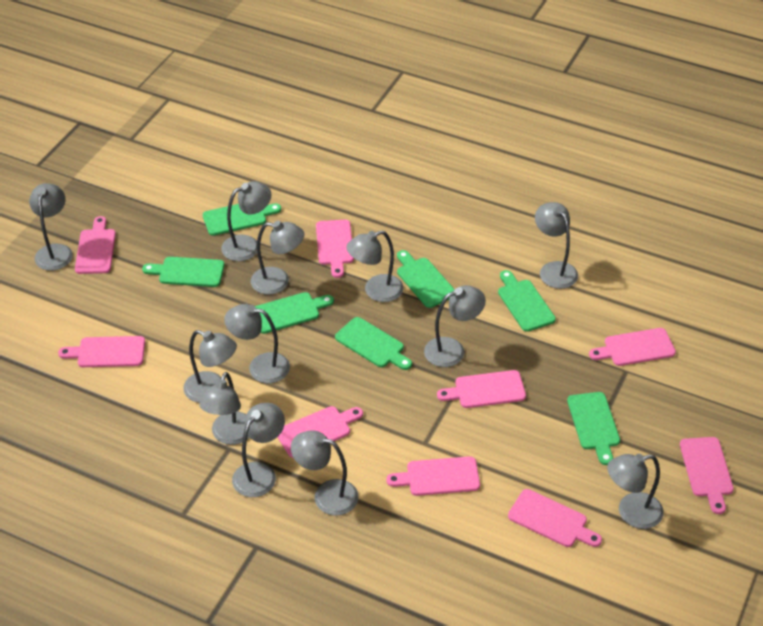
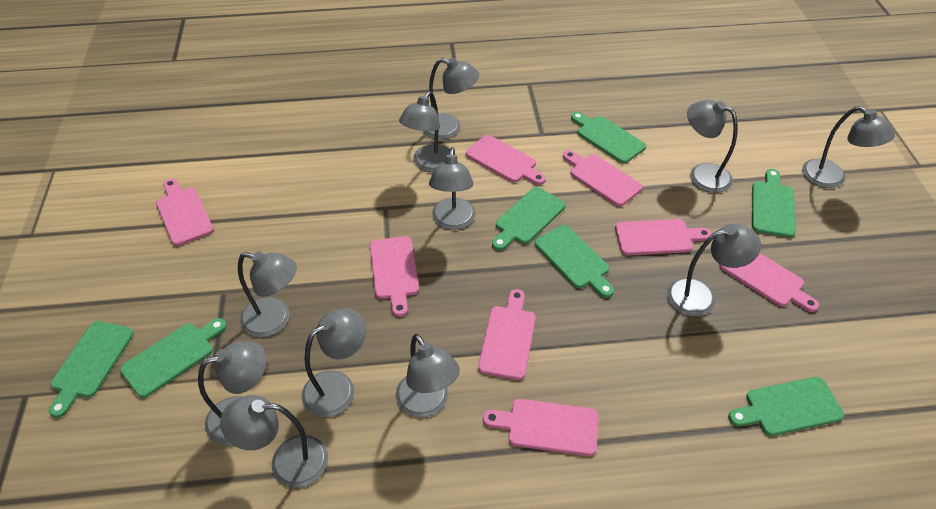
grey lamp: [29,183,73,271] [183,330,237,403] [199,372,249,445] [221,181,271,261] [224,304,290,383] [232,403,285,497] [251,221,304,295] [291,430,359,516] [347,230,404,302] [424,285,486,367] [535,202,578,289] [607,454,663,529] = 12 -> [198,342,267,445] [220,395,328,488] [238,251,297,337] [301,308,366,417] [396,334,460,418] [399,91,450,172] [423,58,479,140] [429,147,476,230] [667,224,761,317] [687,100,738,193] [802,106,895,188] = 11
pink cutting board: [58,336,145,367] [75,216,116,274] [277,406,363,458] [316,220,354,278] [386,456,480,496] [437,370,526,408] [508,489,602,547] [589,328,676,366] [680,437,734,514] = 9 -> [156,179,214,246] [370,236,419,317] [466,135,546,185] [478,289,536,380] [483,399,598,456] [563,150,643,206] [615,219,712,255] [719,253,819,312] = 8

